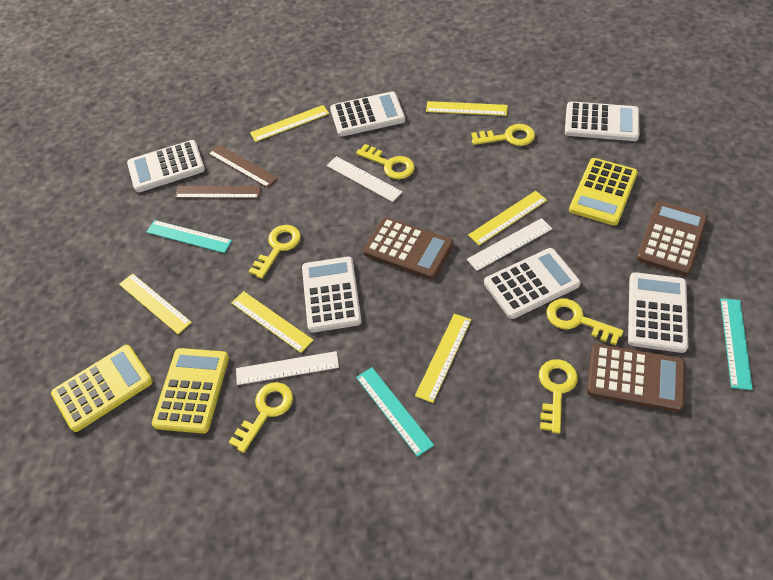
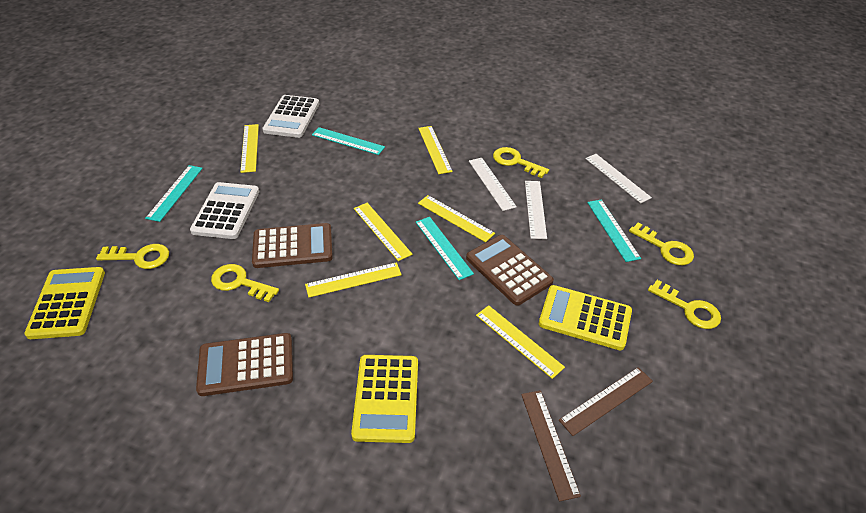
turquoise ruler: [146,220,232,253] [356,367,434,457] [720,298,753,390] = 3 -> [145,165,203,222] [312,127,385,155] [416,217,474,280] [587,199,641,262] = 4
white calculator: [127,140,205,193] [302,257,362,333] [330,91,405,137] [484,248,581,319] [565,101,639,141] [628,272,688,353] = 6 -> [190,182,259,239] [262,95,319,138] = 2
yellow key: [229,382,293,453] [248,225,301,279] [356,144,415,179] [471,124,535,146] [539,359,578,434] [546,299,624,345] = 6 -> [96,244,169,269] [211,264,279,302] [493,147,549,178] [629,222,694,265] [648,280,721,329] = 5

